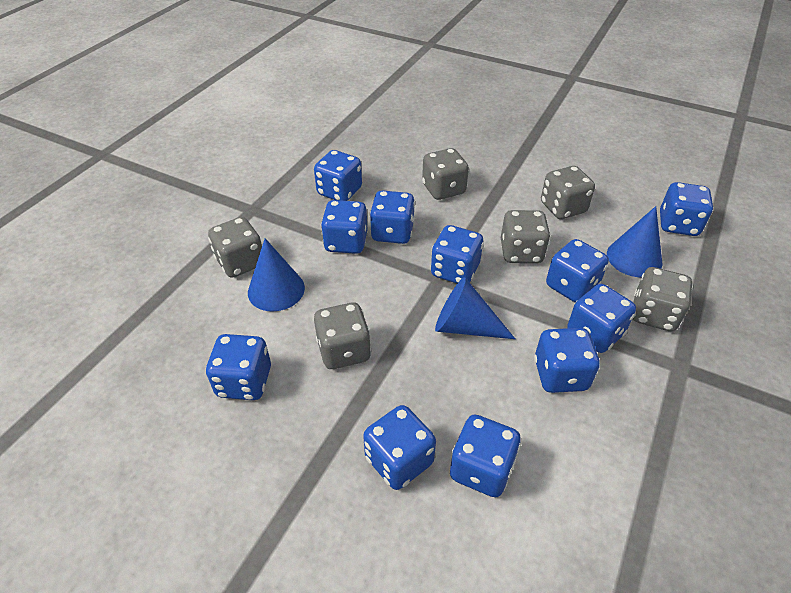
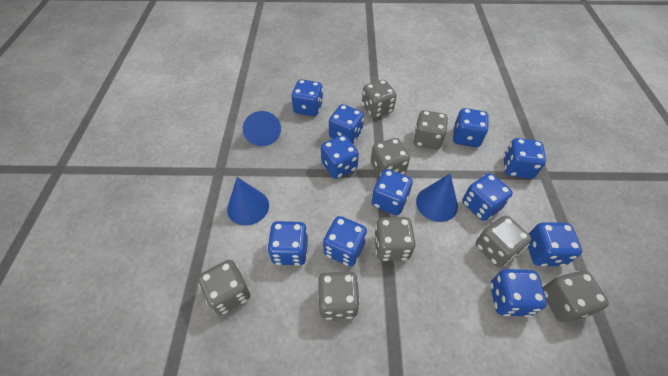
grey dice: [208,217,262,278] [314,302,371,369] [422,148,469,200] [501,210,551,263] [541,166,595,219] [633,267,693,331] = 6 -> [198,260,250,315] [318,271,360,320] [362,80,397,118] [371,138,410,177] [374,217,415,261] [413,110,448,150] [476,216,531,267] [543,271,609,322] = 8

